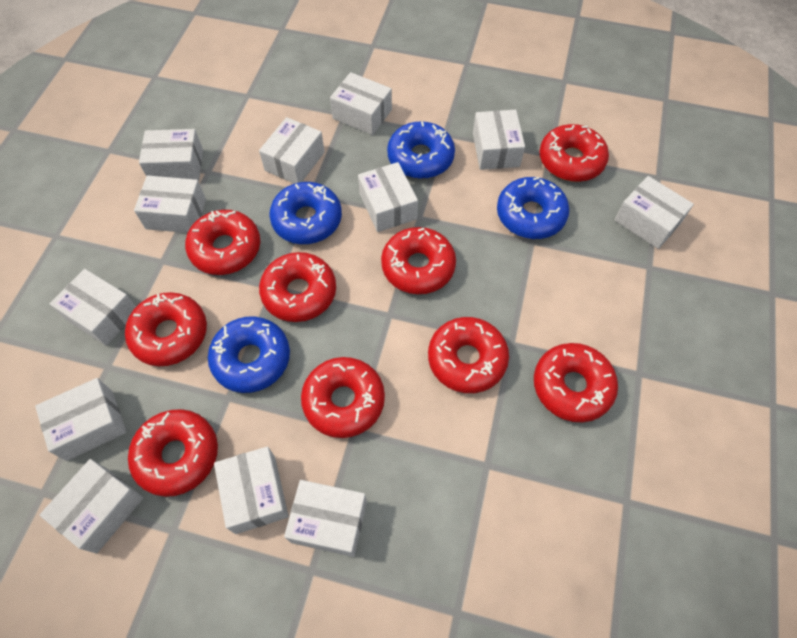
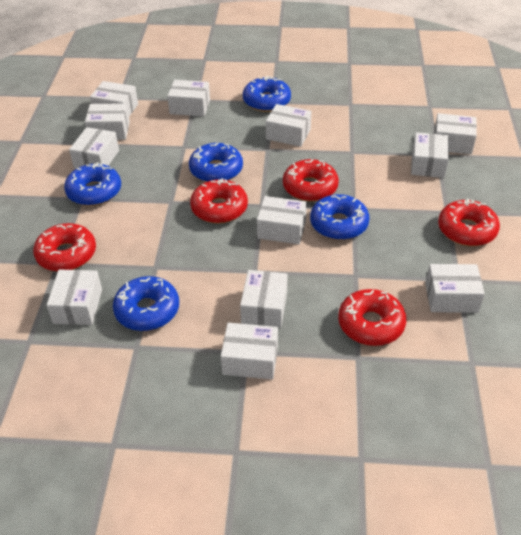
blue donut: [208,317,290,393] [269,182,342,244] [387,121,455,179] [497,177,569,239] = 4 -> [64,162,121,206] [113,276,179,331] [189,143,243,182] [243,76,291,112] [310,194,370,240] = 5
red donut: [125,292,207,366] [128,409,218,497] [185,210,260,275] [259,252,336,322] [301,357,385,438] [381,227,456,294] [428,317,509,393] [534,343,618,422] [539,124,609,182] = 9 -> [33,223,96,272] [190,178,248,224] [283,159,339,202] [338,289,406,346] [438,198,500,246] = 5

